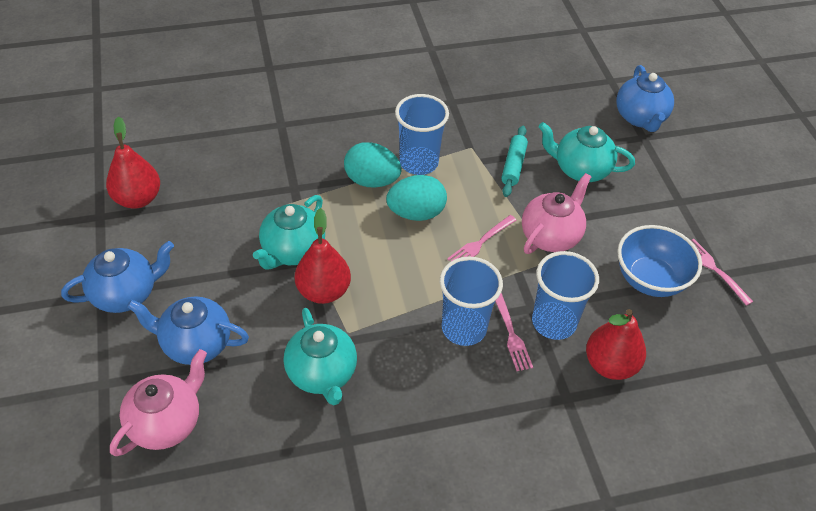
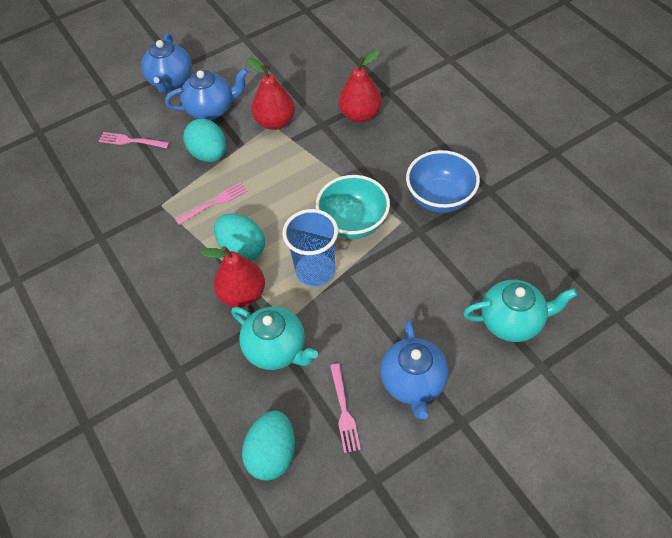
blue cup: [395,94,449,175] [440,256,503,346] [532,251,599,340] = 3 -> [282,209,338,287] = 1
pink teapot: [110,349,207,456] [522,173,591,254] = 2 -> none = 0
turquoise bowl: none = 0 -> [316,175,390,239] = 1
turquoise egg: [344,142,402,188] [386,175,447,221] = 2 -> [183,119,226,162] [214,214,265,261] [242,411,295,481] = 3
turquoise rolling pin: [501,126,528,197] = 1 -> none = 0
turquoise teapot: [253,195,325,270] [284,308,357,405] [539,122,635,182] = 3 -> [231,307,318,370] [463,280,577,342] = 2

